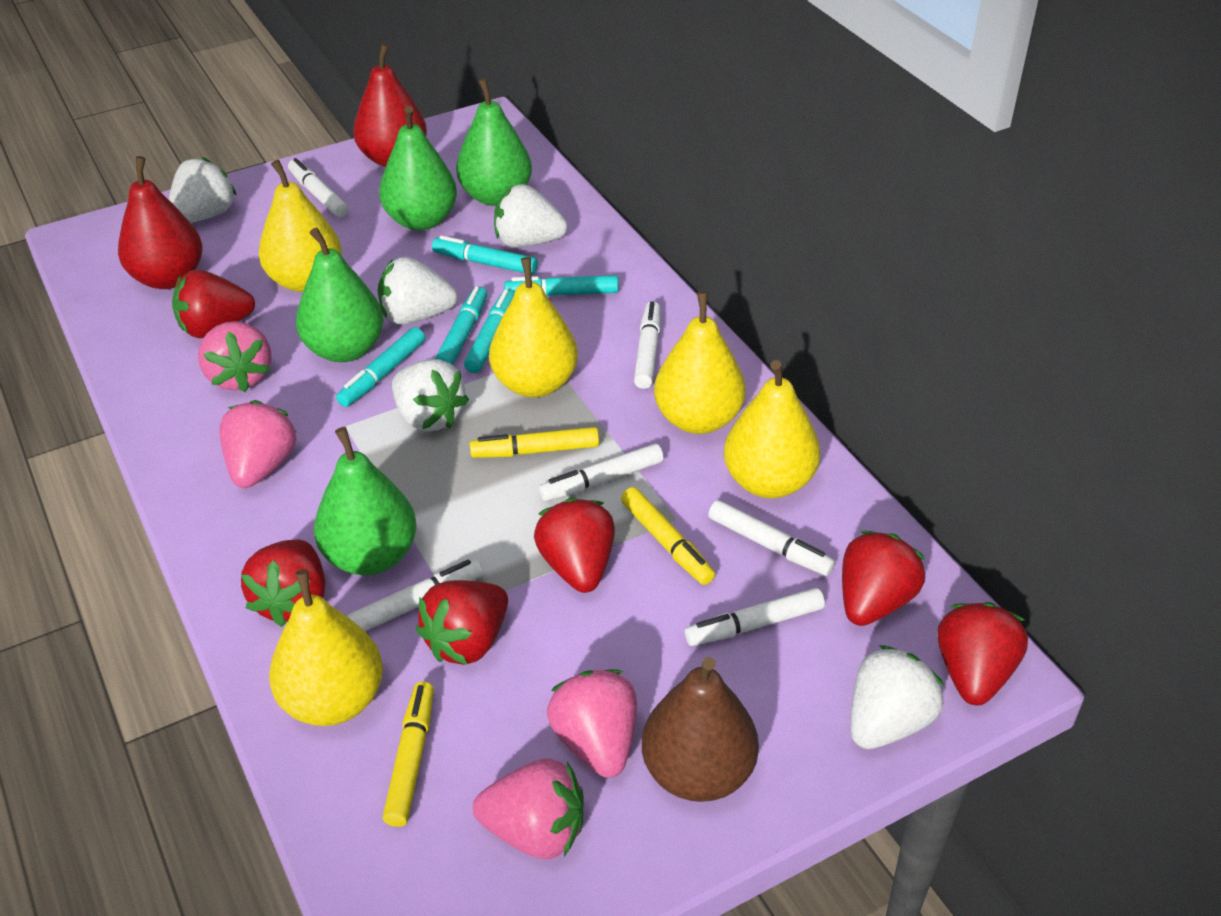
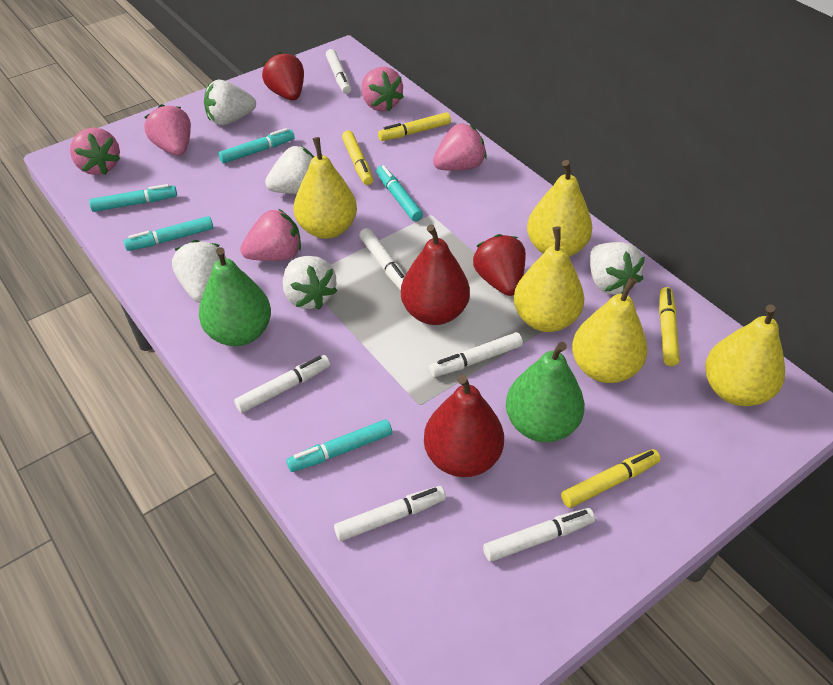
brown pear: [642,657,759,802] = 1 -> none = 0
green pear: [296,227,384,362] [314,427,417,575] [379,106,457,230] [456,78,532,206] = 4 -> [199,247,271,346] [506,342,585,442] = 2
pink strawberry: [198,321,272,392] [219,400,297,488] [473,758,584,859] [547,669,637,778] = 4 -> [70,128,121,175] [144,104,191,156] [240,209,301,261] [362,67,404,111] [433,123,487,171] = 5
red strawberry: [172,270,255,338] [241,539,326,627] [416,580,508,665] [534,498,615,593] [842,531,925,626] [937,602,1028,705] = 6 -> [262,52,304,100] [473,234,526,296] = 2
yellow marker: [383,681,434,827] [470,427,599,458] [621,487,715,585] = 3 -> [342,131,373,185] [378,112,451,141] [561,449,661,508] [659,287,680,366] = 4

